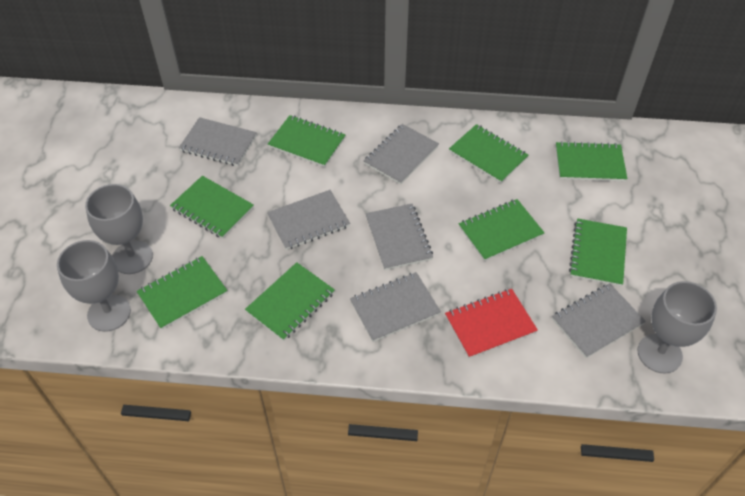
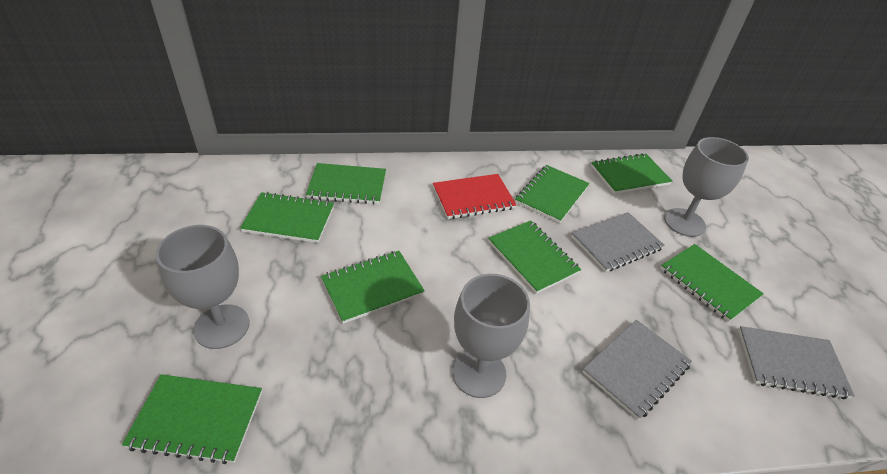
grey notebook: [179,117,257,166] [267,190,350,250] [350,272,441,342] [364,124,439,185] [366,204,433,270] [552,283,646,358] = 6 -> [571,212,665,272] [583,320,692,420] [738,326,855,399] = 3

